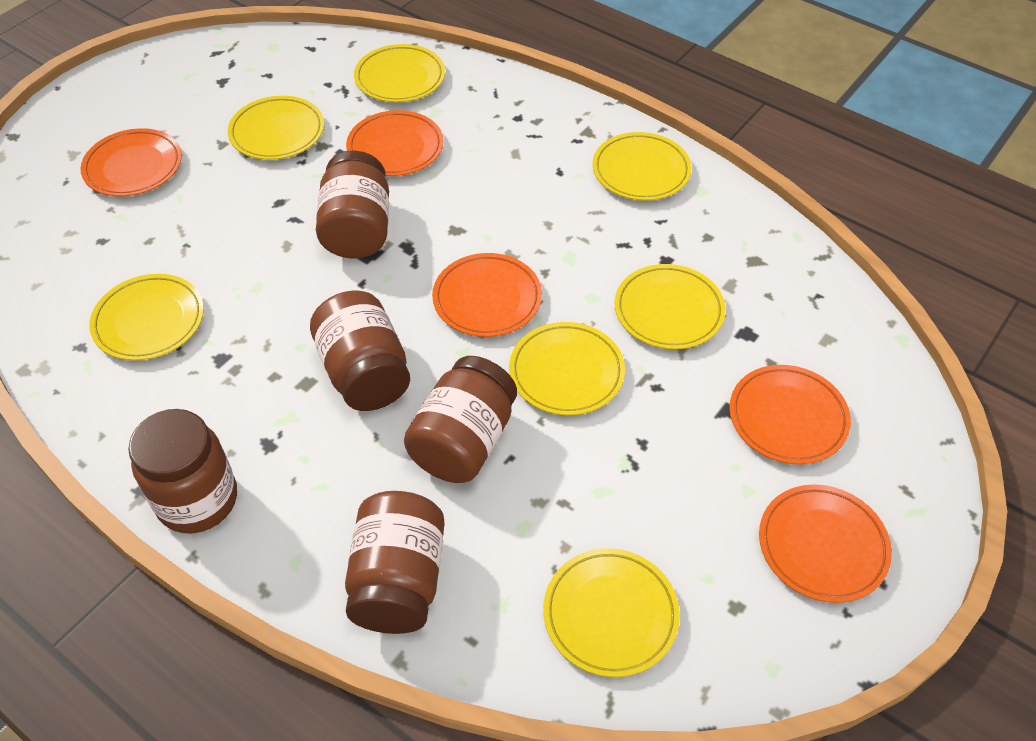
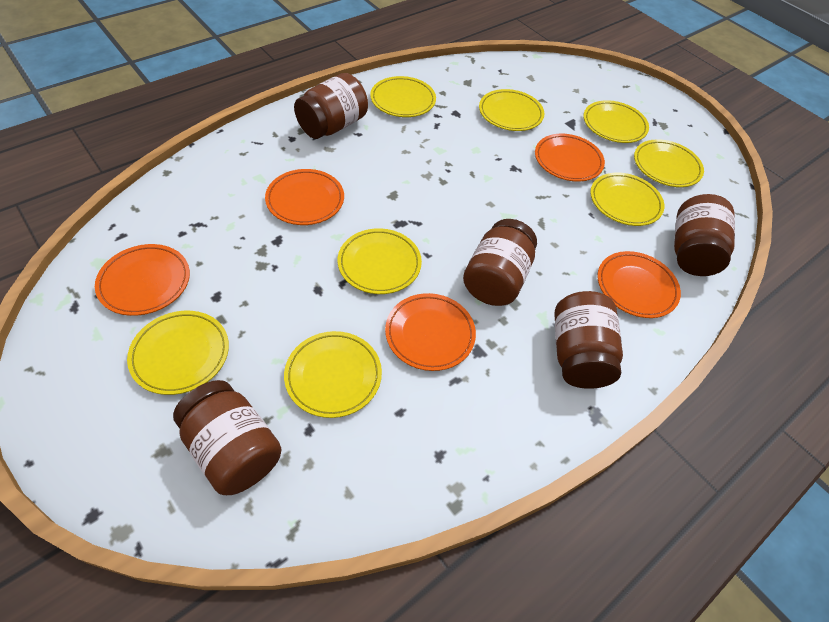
yellow plate: [89,274,204,361] [228,96,324,160] [354,44,445,102] [509,322,625,415] [543,549,680,677] [592,132,692,201] [615,264,726,349] = 7 -> [127,311,229,395] [284,331,382,418] [338,228,422,294] [370,76,436,117] [479,89,544,131] [583,100,649,143] [590,173,664,226] [634,139,704,187] = 8

